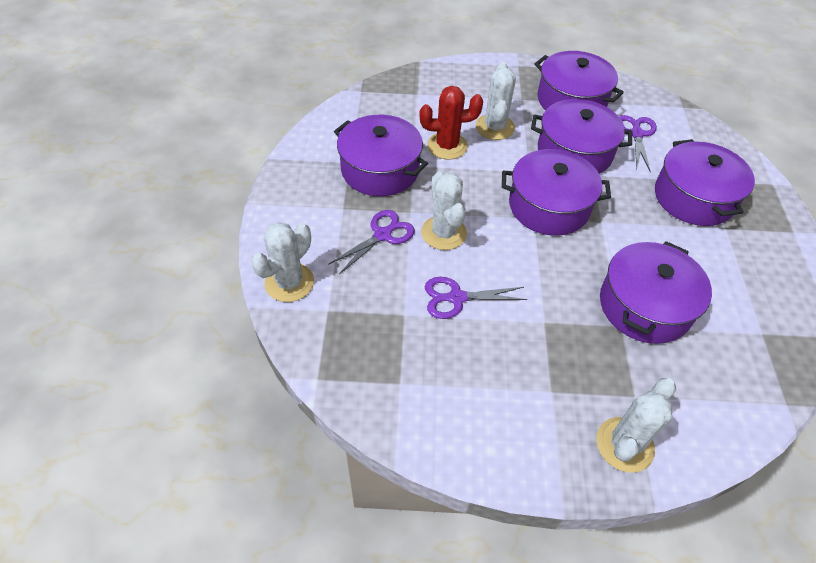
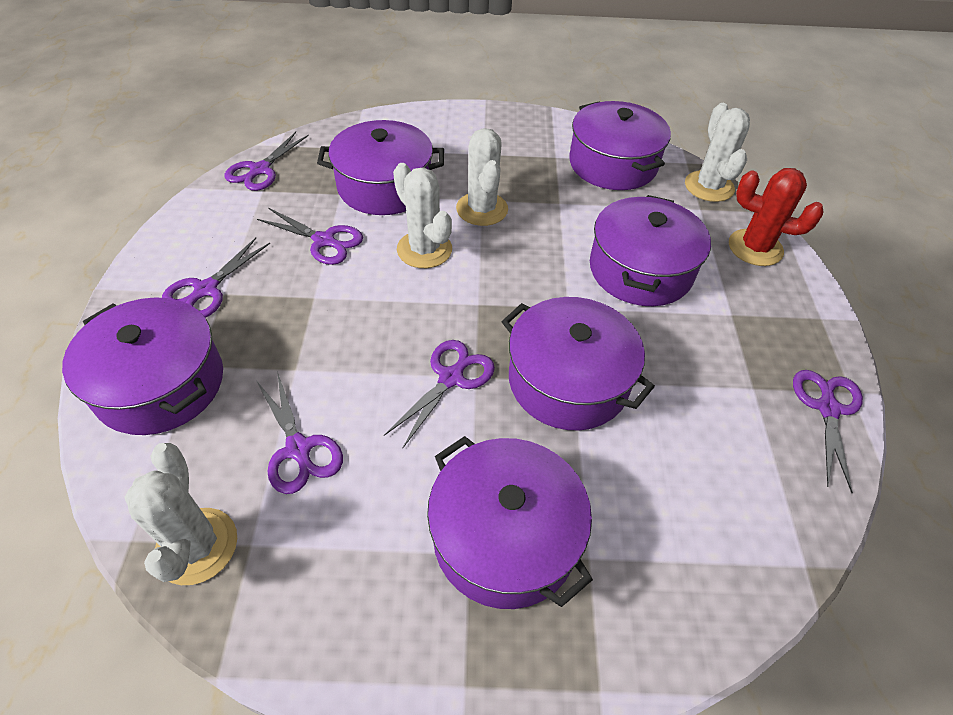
purple scissors: [328,210,415,274] [425,277,528,319] [619,115,657,172] = 3 -> [162,238,270,318] [225,132,309,191] [257,208,363,265] [257,371,343,494] [384,340,495,448] [793,370,863,493] = 6

